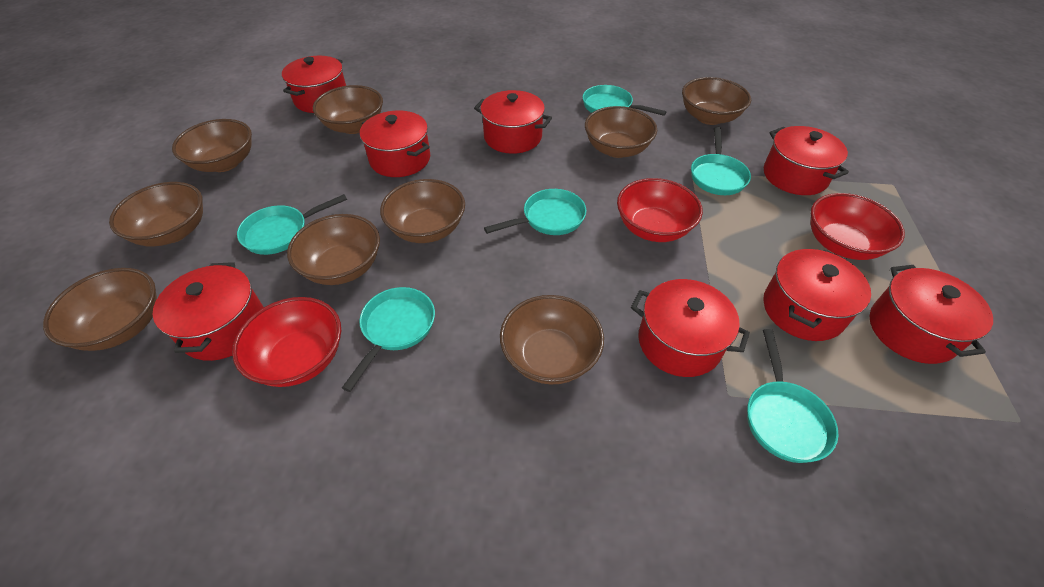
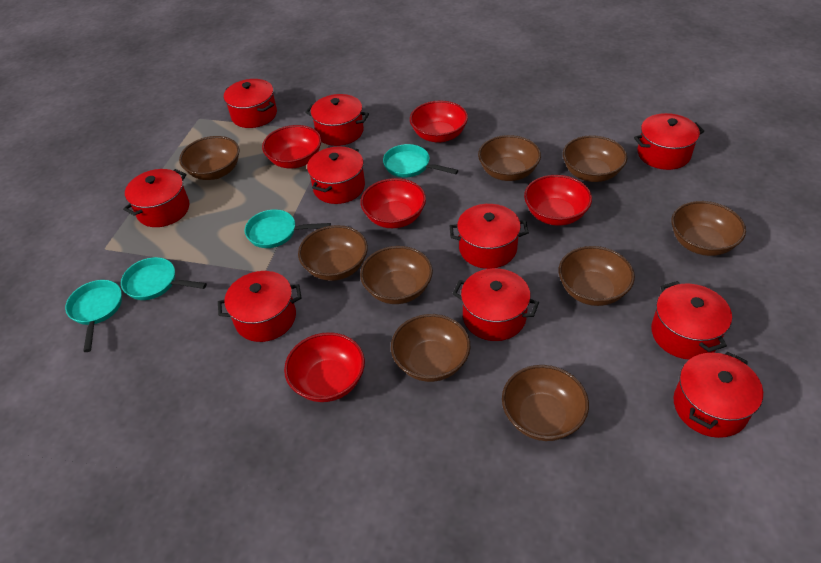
red bowl: [232,297,341,387] [617,178,703,242] [811,193,905,260] = 3 -> [262,125,321,168] [284,332,365,402] [361,178,426,228] [410,101,468,143] [524,175,592,226] = 5
red pot: [153,262,264,361] [282,56,346,113] [360,110,430,177] [474,90,552,154] [631,279,750,377] [763,249,871,341] [764,126,849,195] [870,265,993,364] = 8 -> [123,169,189,227] [218,271,302,342] [224,79,277,128] [305,94,369,146] [307,146,365,204] [450,204,529,269] [452,268,539,341] [634,113,704,170] [651,281,732,360] [673,352,763,438] = 10
turquoise pan: [237,194,347,255] [342,287,435,392] [484,189,586,235] [582,85,667,116] [691,127,751,195] [747,329,838,463] = 6 -> [65,280,122,352] [121,257,207,300] [245,210,331,248] [383,144,458,178] = 4

